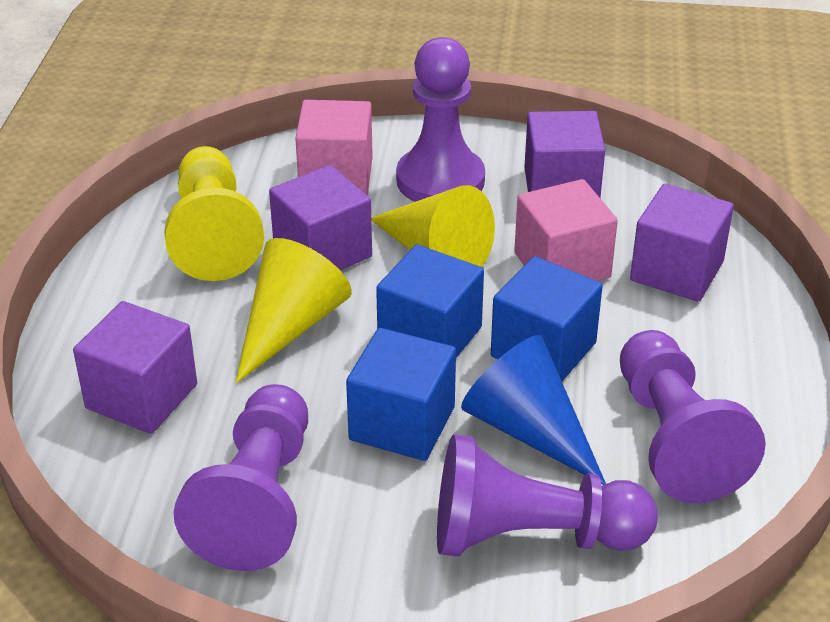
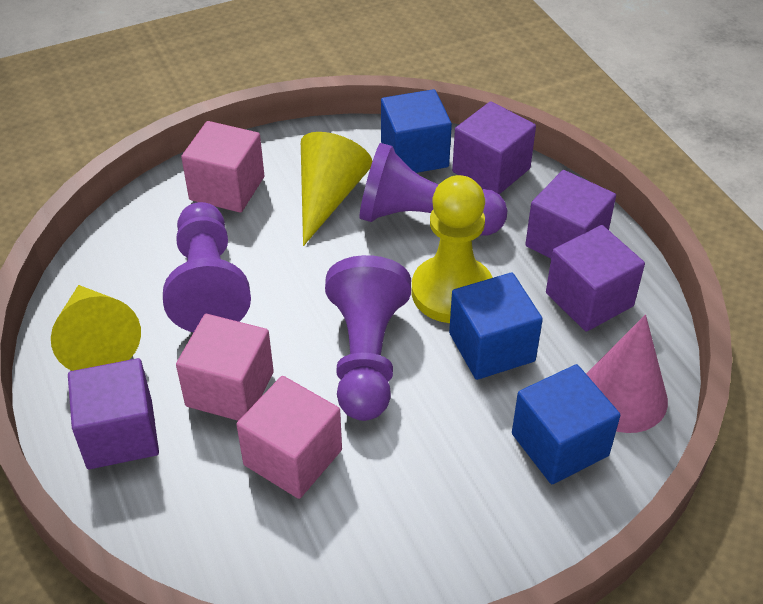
blue cone: [461,335,606,485] = 1 -> none = 0
pink cone: none = 0 -> [586,314,668,433] = 1
pink cube: [295,100,373,195] [514,179,618,281] = 2 -> [176,314,274,421] [181,121,264,213] [236,376,342,499] = 3
purple pawn: [173,384,308,571] [396,37,485,202] [437,434,658,556] [620,330,766,503] = 4 -> [163,202,251,332] [325,255,411,421] [359,143,507,235] = 3

